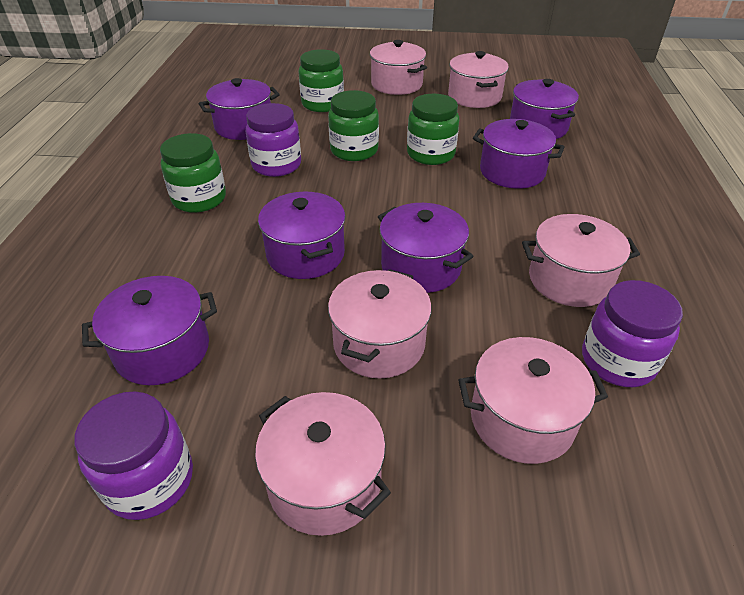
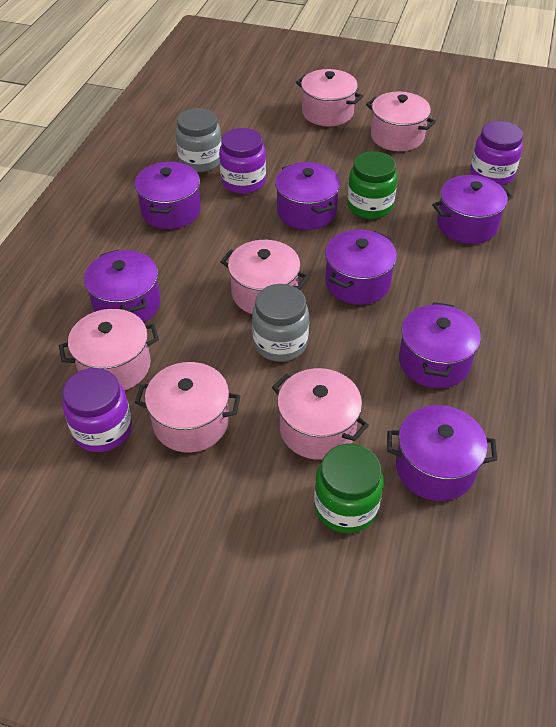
green jar: [160,133,226,213] [299,49,344,112] [328,90,379,161] [407,94,459,165] = 4 -> [314,443,384,533] [347,151,397,219] = 2
grey jar: none = 0 -> [176,108,222,172] [252,284,309,362] = 2
purple pot: [82,276,217,385] [199,78,280,140] [258,192,346,279] [378,203,474,293] [473,119,564,189] [510,79,579,139] = 6 -> [84,250,160,322] [134,162,201,229] [275,162,340,230] [325,230,397,305] [387,405,497,501] [399,302,481,388] [432,175,513,244] = 7

